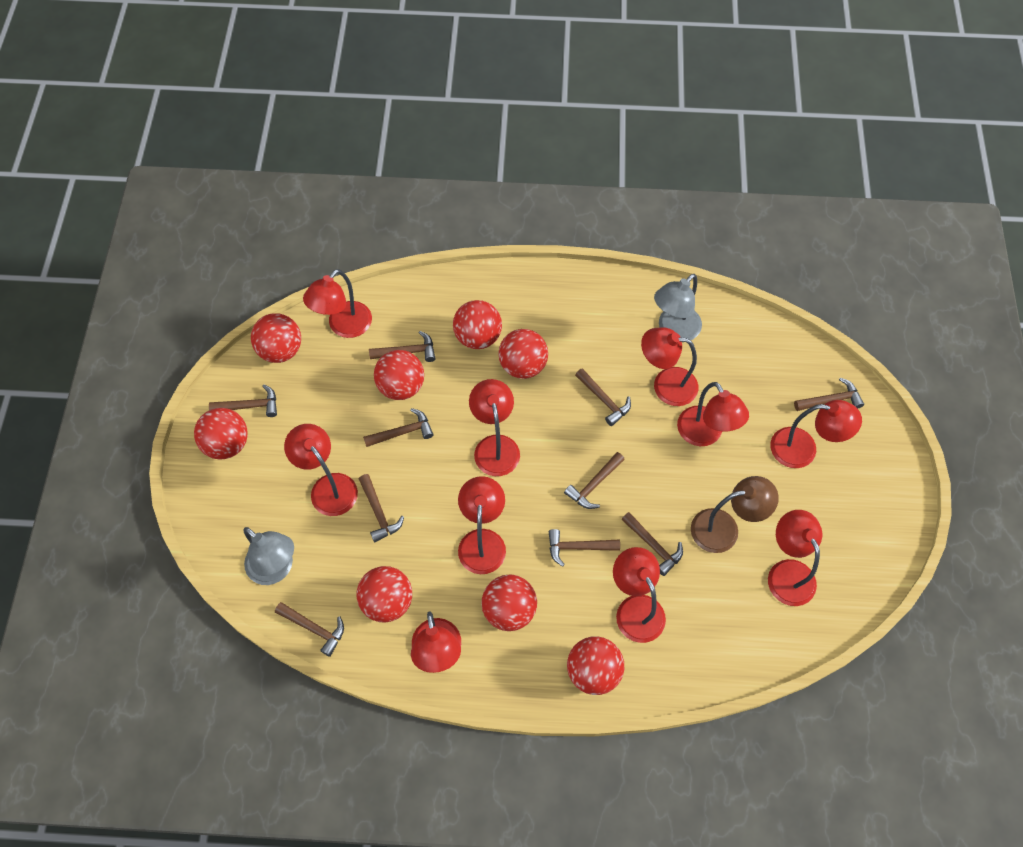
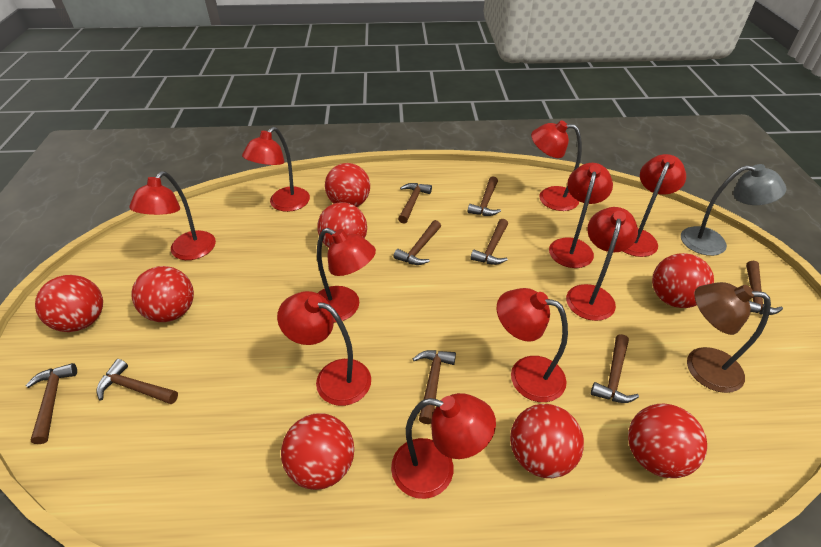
brown hammer: [209,385,277,417] [275,602,344,657] [359,474,404,542] [363,408,434,447] [369,331,436,362] [549,529,620,567] [564,452,625,509] [575,368,631,426] [621,512,683,576] [794,378,864,411] = 10 -> [25,363,77,444] [96,359,178,404] [393,220,441,265] [398,183,432,224] [413,350,456,424] [467,176,501,216] [470,219,508,265] [591,334,639,403] [746,261,783,315] = 9
grey lamp: [243,527,294,585] [654,274,702,340] = 2 -> [681,164,786,256] = 1

